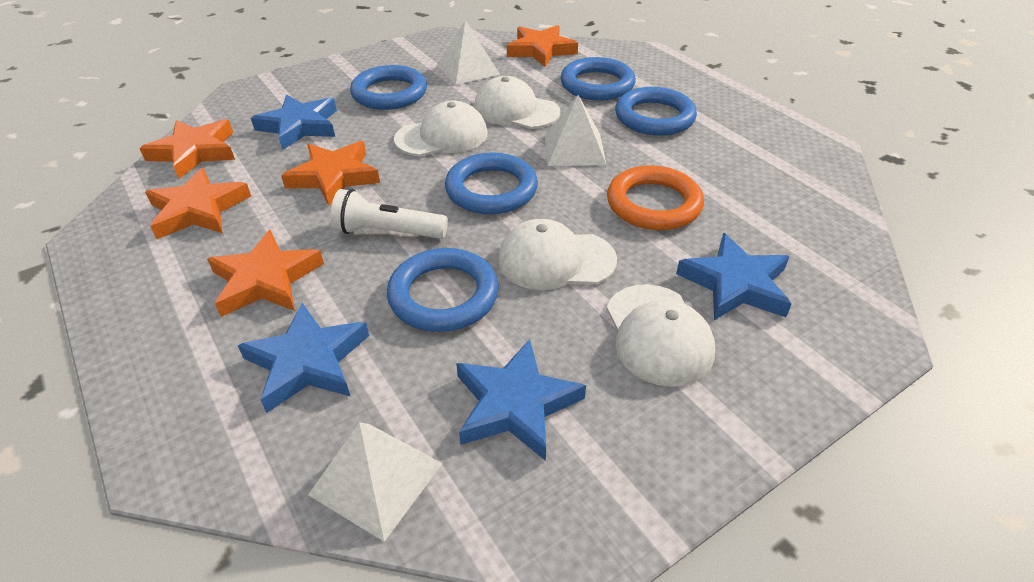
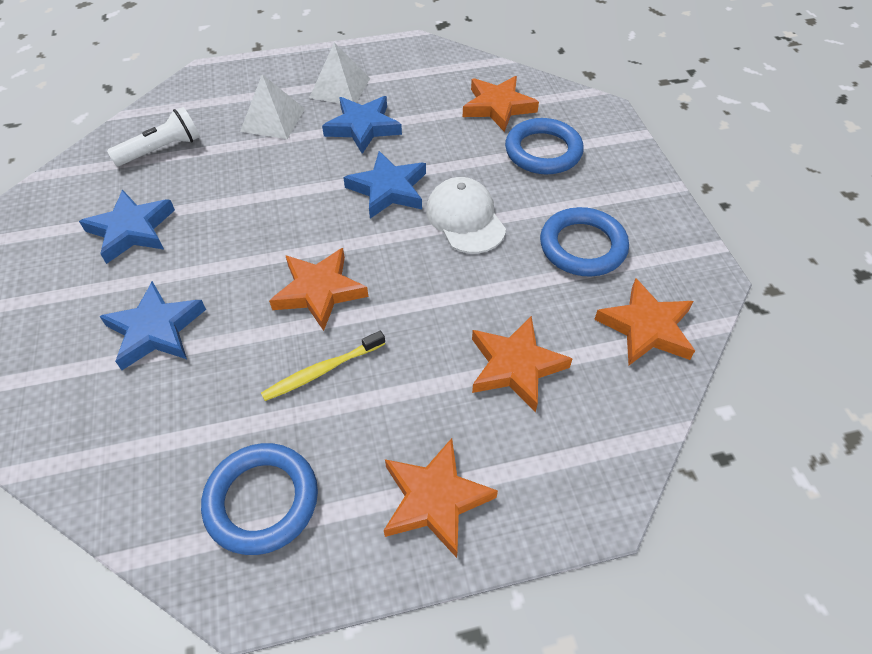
blue ring: [350,65,427,110] [387,248,499,332] [445,153,538,214] [560,57,636,101] [615,87,697,136] = 5 -> [201,443,318,555] [505,118,584,174] [540,207,629,277] = 3
orange ring: [607,166,704,230] = 1 -> none = 0
white cap: [394,101,488,157] [474,76,560,129] [498,219,617,290] [607,284,715,387] = 4 -> [426,177,506,253] = 1
white pyramid: [308,422,443,542] [438,20,500,85] [545,95,606,166] = 3 -> [240,74,305,139] [309,43,370,104] = 2
yellow toothbrush: none = 0 -> [261,331,385,401] = 1

